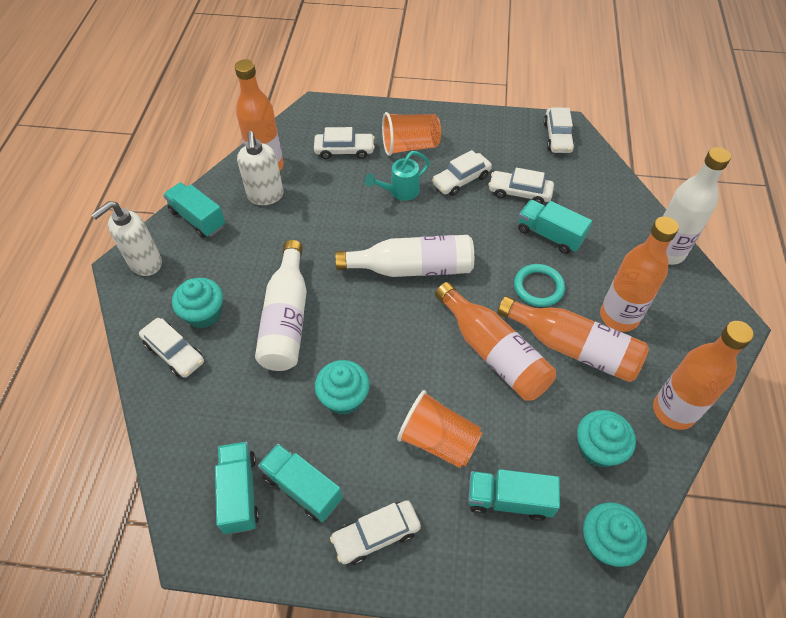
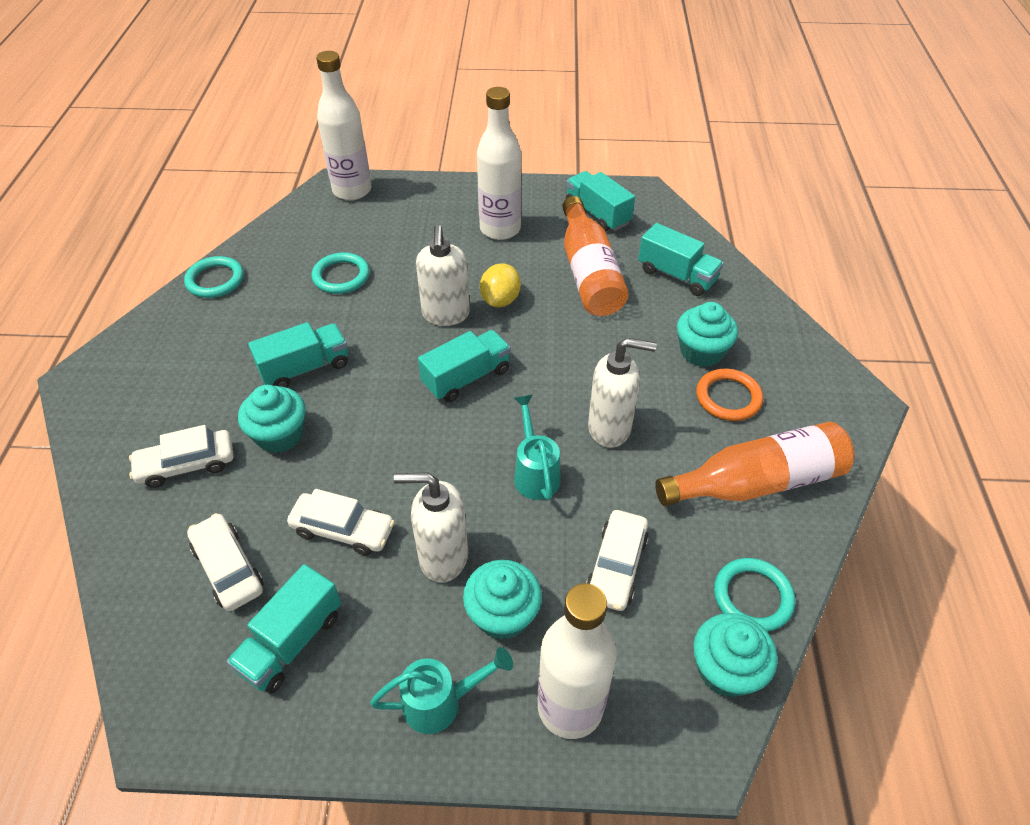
orange bottle: [235,59,284,171] [435,282,556,401] [497,296,649,382] [600,217,679,332] [653,321,754,430] = 5 -> [562,196,629,316] [655,422,854,506] = 2
orange cup: [382,112,441,156] [397,390,482,468] = 2 -> none = 0
orange ring: none = 0 -> [696,369,763,421] = 1
turquoise ring: [514,264,565,307] = 1 -> [184,256,244,298] [312,252,370,294] [714,558,795,632] = 3
turquoise watering can: [365,151,430,201] = 1 -> [370,647,513,734] [514,395,561,501] = 2
white car: [139,318,204,378] [314,127,375,159] [330,500,421,565] [432,150,492,196] [488,168,554,204] [544,107,575,153] = 6 -> [129,425,234,488] [187,513,263,611] [287,489,395,556] [586,510,649,611] = 4
white soap dispenser: [91,201,162,276] [237,131,284,205] = 2 -> [394,472,468,583] [416,225,470,326] [588,338,657,448] = 3
yellow lemon: none = 0 -> [480,263,521,308] = 1

